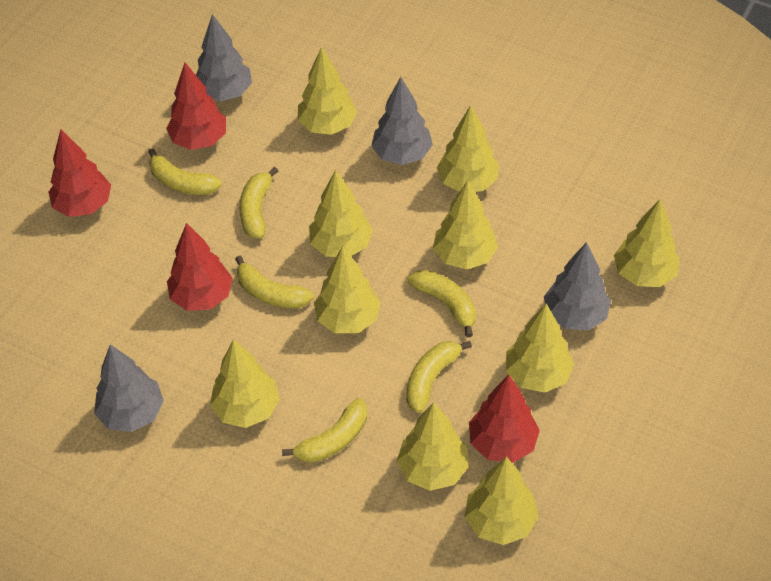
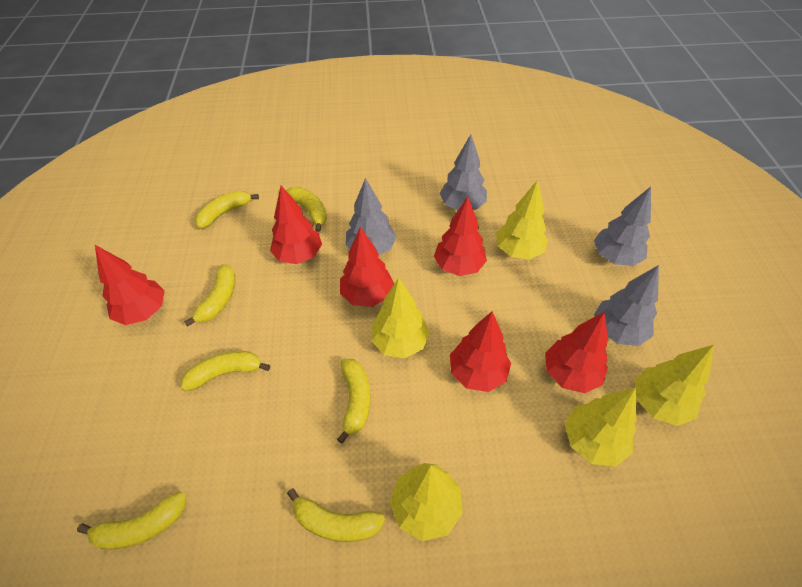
red tree: [49,130,111,217] [166,63,226,150] [167,223,233,311] [469,375,540,463] = 4 -> [95,245,165,325] [270,186,322,264] [340,227,394,307] [434,197,487,276] [450,311,511,392] [545,312,608,393] = 6
yellow banana: [148,148,222,195] [235,256,314,308] [239,167,278,239] [282,398,367,463] [406,341,472,413] [408,270,476,338] = 6 -> [77,492,186,549] [181,351,270,391] [184,264,235,327] [195,191,259,229] [286,187,327,232] [287,488,385,542] [337,359,371,444] = 7
yellow tree: [210,339,280,428] [298,47,357,135] [309,170,373,257] [314,246,381,333] [397,402,469,491] [433,181,498,269] [437,105,499,192] [465,457,539,545] [506,304,574,393] [614,199,680,287] = 10 -> [371,278,430,358] [390,463,463,541] [496,180,548,259] [565,388,637,466] [635,345,714,426] = 5

